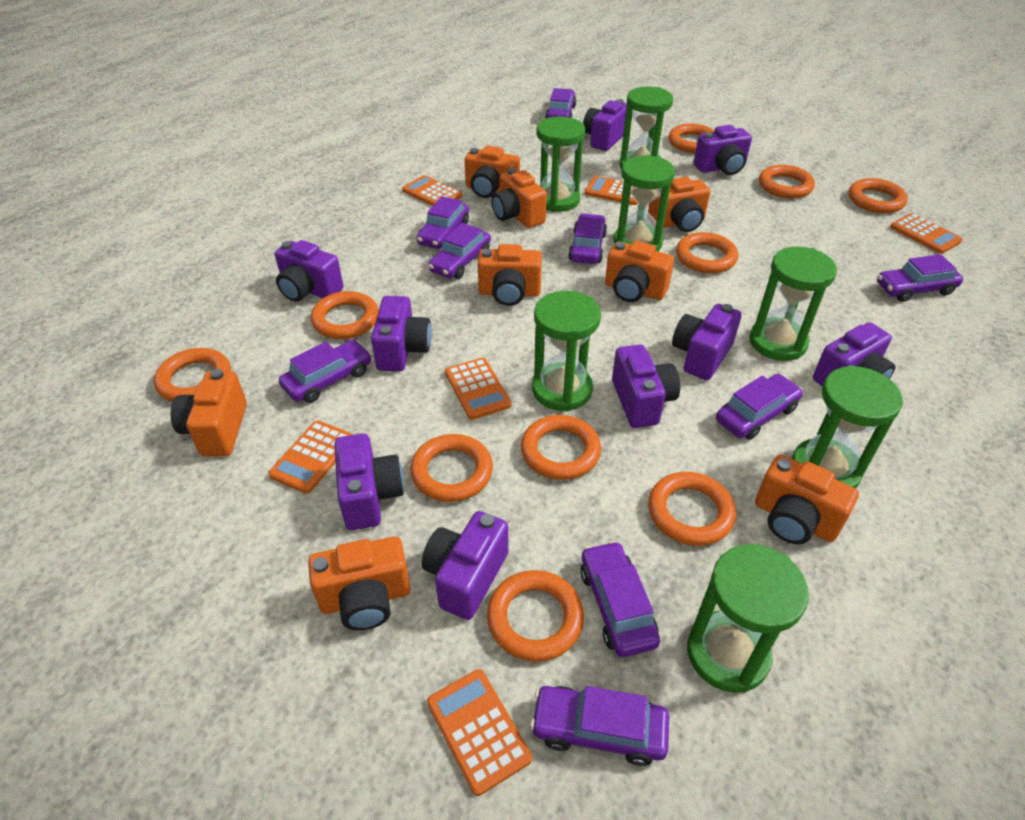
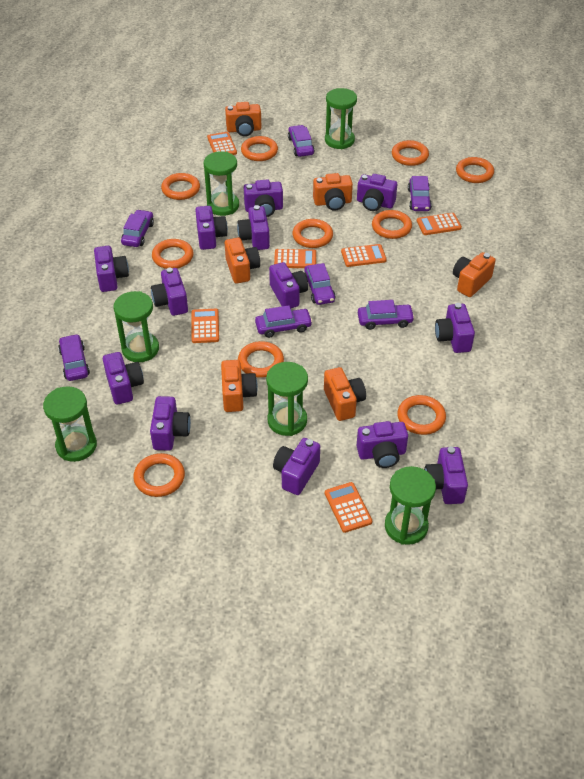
green hourglass: [532,291,601,412] [536,116,585,212] [614,155,675,252] [620,86,673,169] [687,544,809,693] [749,247,837,361] [792,365,903,488] = 7 -> [43,386,97,462] [113,291,159,362] [204,151,239,216] [266,362,308,436] [325,88,357,149] [385,466,436,545] = 6
orange camera: [171,369,247,456] [308,536,411,630] [465,146,520,198] [478,244,542,306] [491,168,547,228] [605,241,674,302] [648,177,710,232] [755,455,859,544] = 8 -> [221,360,258,412] [225,102,261,136] [225,238,260,284] [313,173,353,211] [324,367,366,421] [453,252,496,297] = 6
purple camera: [275,240,343,302] [334,433,404,530] [371,296,431,371] [422,511,508,620] [583,99,627,151] [612,345,680,428] [672,304,741,380] [693,125,752,175] [813,322,895,386] = 9 -> [94,246,129,292] [103,352,144,405] [150,396,191,451] [151,268,188,316] [195,206,228,250] [237,205,270,250] [244,180,283,217] [269,262,308,308] [273,438,320,495] [357,174,397,211] [357,421,408,468] [424,447,468,504] [435,303,475,353] = 13
purple car: [279,340,372,403] [416,196,469,249] [428,223,491,279] [530,686,669,766] [545,88,576,118] [568,213,607,264] [581,541,660,657] [716,374,803,440] [877,254,963,302] = 9 -> [58,334,90,381] [121,210,154,247] [255,305,313,338] [288,125,315,157] [304,263,336,305] [358,300,415,330] [408,176,432,211] = 7

